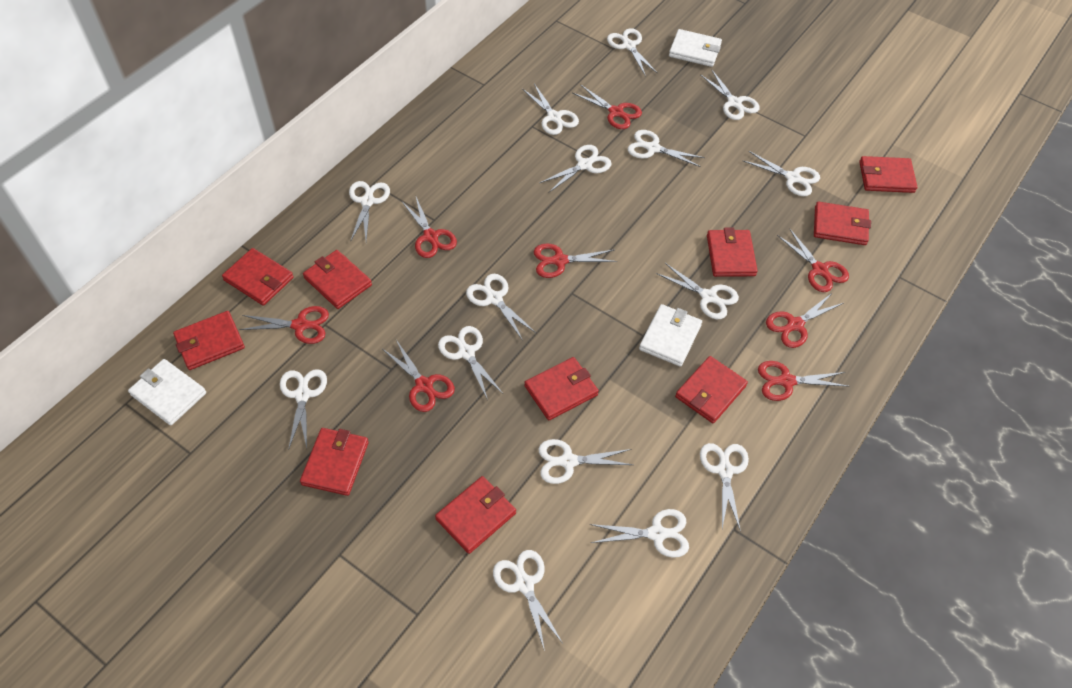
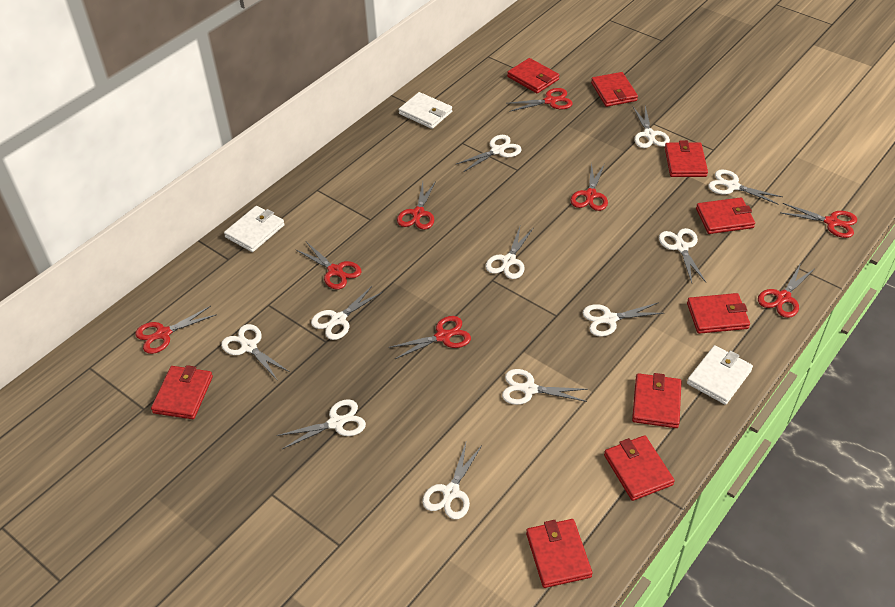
red wallet: [173,311,245,370] [222,248,294,306] [300,428,369,496] [303,250,372,309] [435,476,516,554] [524,357,599,420] [675,356,748,423] [707,227,758,277] [814,202,871,245] [859,156,917,193] = 10 -> [151,365,213,419] [507,58,559,93] [526,519,592,588] [591,72,638,107] [604,435,675,501] [632,373,682,428] [665,140,708,177] [687,293,750,334] [696,197,755,234] = 9
white scissors: [280,369,327,450] [349,181,390,242] [438,326,503,400] [466,274,536,339] [493,550,562,651] [522,84,579,135] [539,145,612,192] [539,439,633,484] [589,509,689,558] [607,28,657,76] [628,130,705,167] [656,263,739,319] [700,70,760,120] [700,443,749,532] [742,151,820,196] = 15 -> [221,324,290,381] [277,399,366,449] [311,285,383,340] [422,440,482,519] [456,135,522,172] [486,227,533,279] [502,369,588,405] [583,302,663,337] [633,106,670,148] [659,228,706,283] [708,170,783,205] = 11

